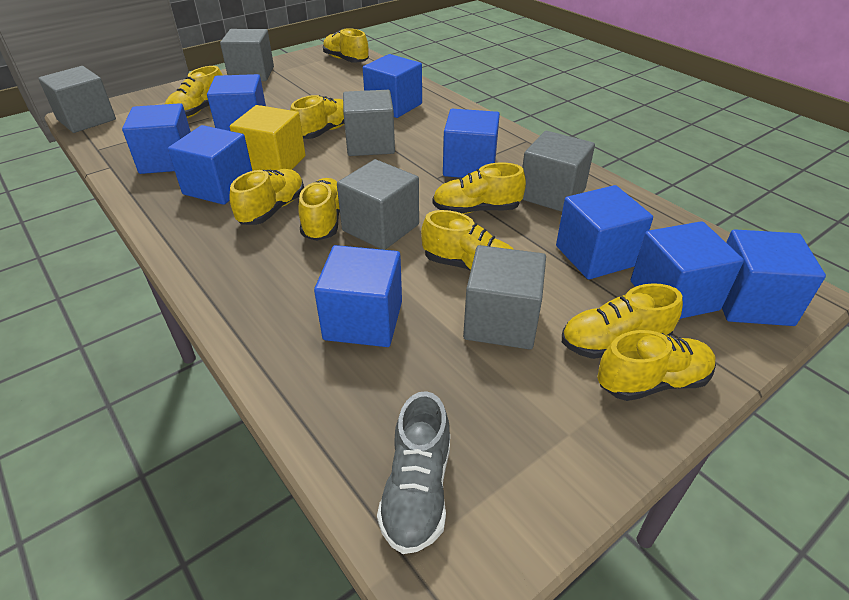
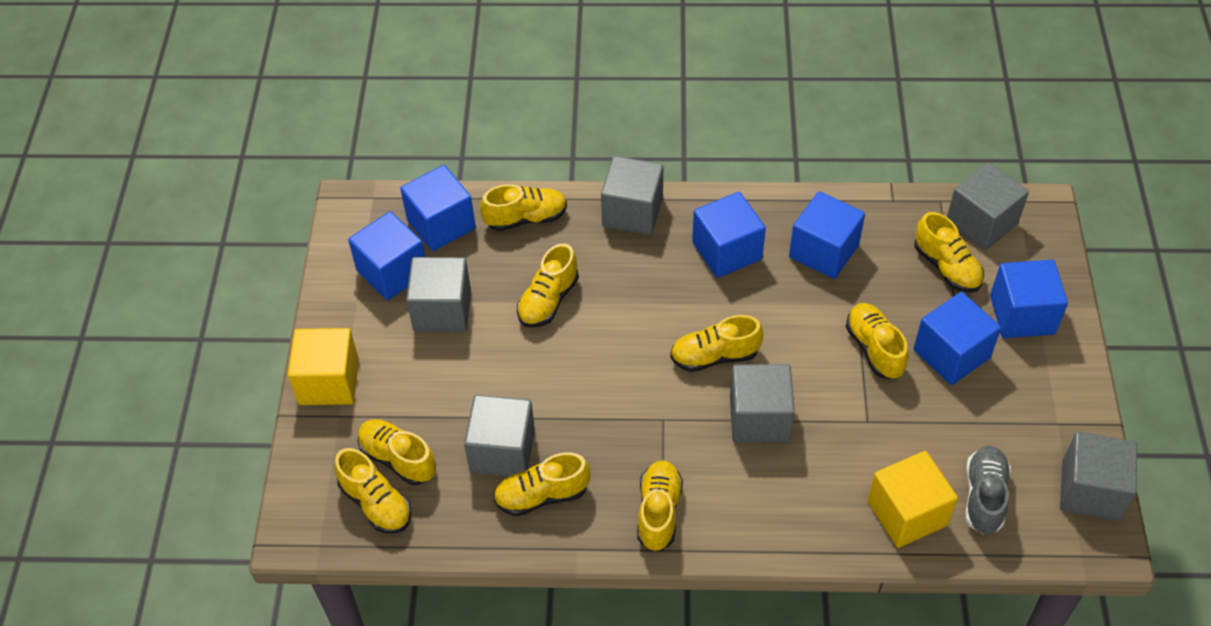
blue cube: [122,103,191,174] [168,125,252,205] [207,74,266,131] [314,245,402,347] [363,54,422,118] [443,109,500,178] [556,185,653,279] [631,221,744,319] [722,229,826,326] = 9 -> [348,211,425,300] [400,165,476,251] [692,192,766,278] [789,191,865,279] [913,292,1001,385] [990,260,1068,338] = 6
yellow cube: [230,105,306,171] = 1 -> [288,328,359,405] [867,451,958,548] = 2

